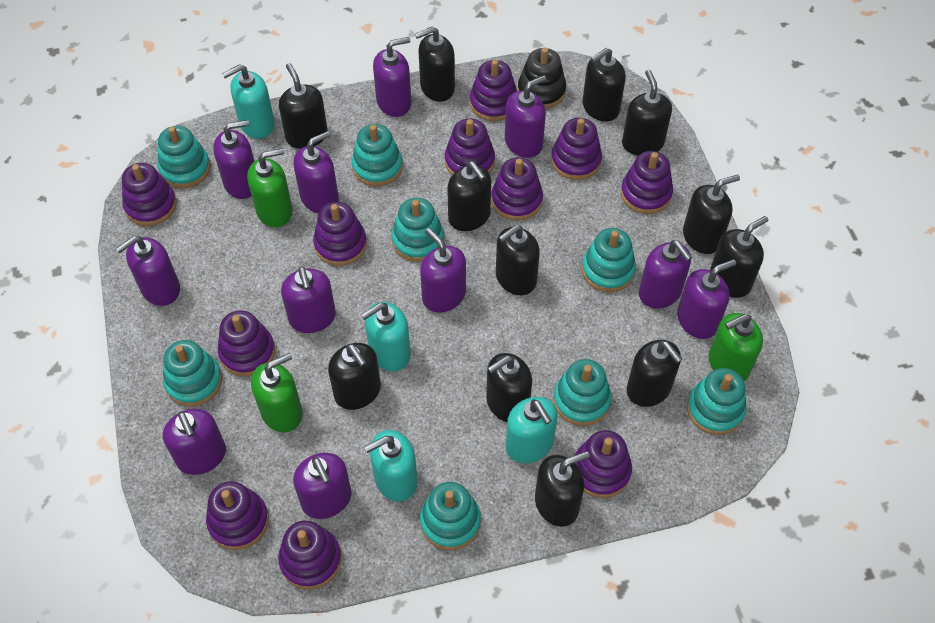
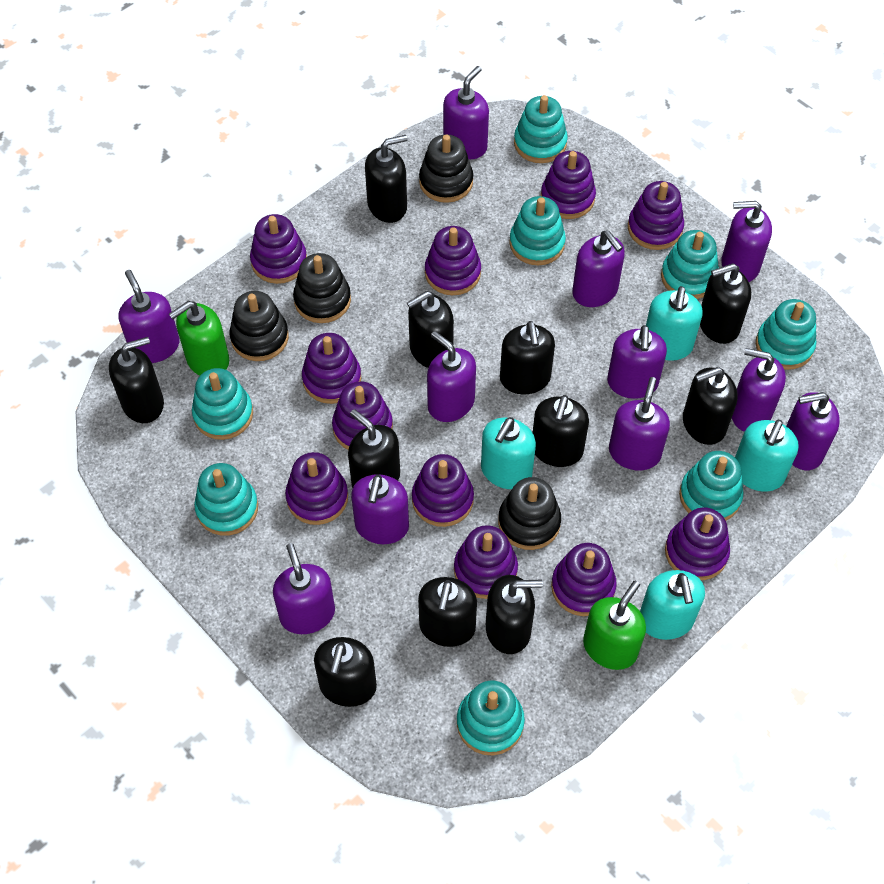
black soap dispenser: [279,63,328,149] [328,343,381,410] [415,26,455,102] [447,161,491,231] [486,353,532,422] [496,225,540,295] [535,451,590,527] [583,48,626,122] [622,70,672,156] [627,340,682,407] [683,175,740,254] [710,216,768,298] = 12 -> [109,337,164,423] [314,637,377,707] [348,409,400,488] [365,135,408,223] [407,291,454,368] [418,577,477,647] [486,575,543,654] [500,321,555,395] [533,395,589,467] [683,367,738,445] [700,263,751,344] = 11
black stacking toy: [518,47,566,109] = 1 -> [229,291,289,361] [293,253,351,323] [419,134,473,203] [498,477,561,550] = 4
green soap dispenser: [247,148,293,227] [251,353,303,433] [708,313,763,381] = 3 -> [169,301,229,376] [583,581,646,670] = 2

